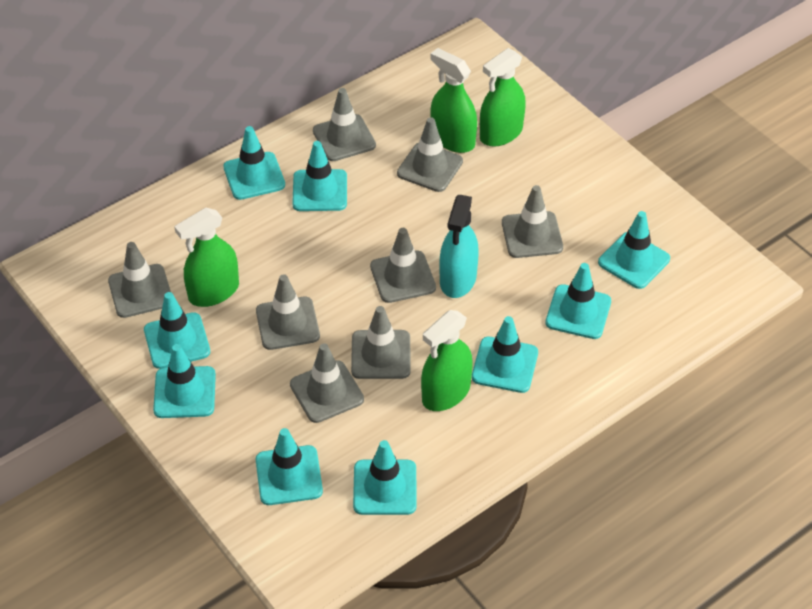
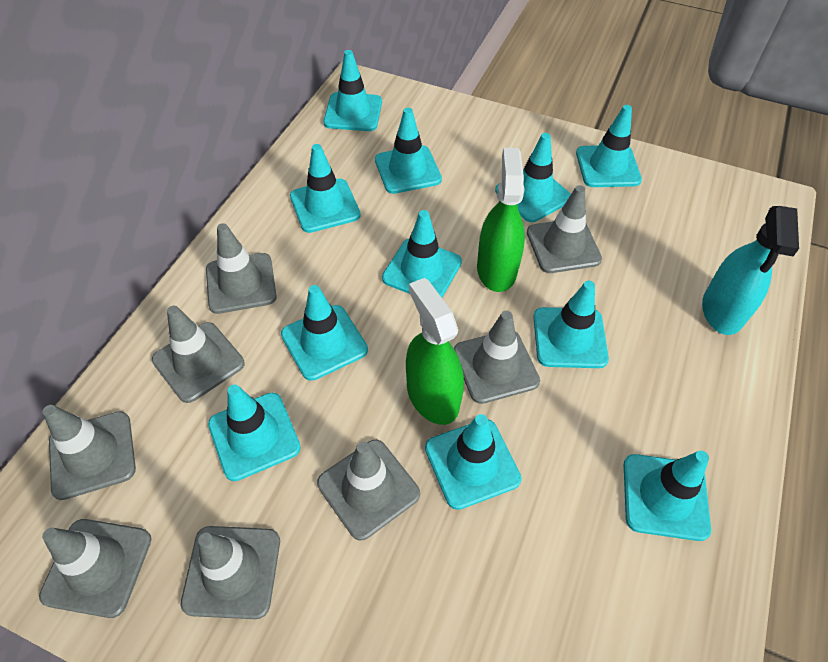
green spray bottle: [174,208,239,307] [421,310,473,411] [430,48,477,153] [480,48,526,147] = 4 -> [406,278,464,425] [477,148,525,292] = 2
turquoise traffic cone: [144,292,210,369] [153,344,216,418] [223,126,285,200] [256,428,323,505] [292,141,347,211] [353,440,417,515] [472,316,538,393] [545,263,611,339] [598,211,670,289] = 9 -> [208,385,301,481] [281,285,368,381] [290,144,361,233] [323,50,382,131] [375,108,442,194] [382,210,462,298] [425,414,522,510] [495,133,571,222] [533,281,609,368] [576,105,642,187] [624,451,711,541] = 11

